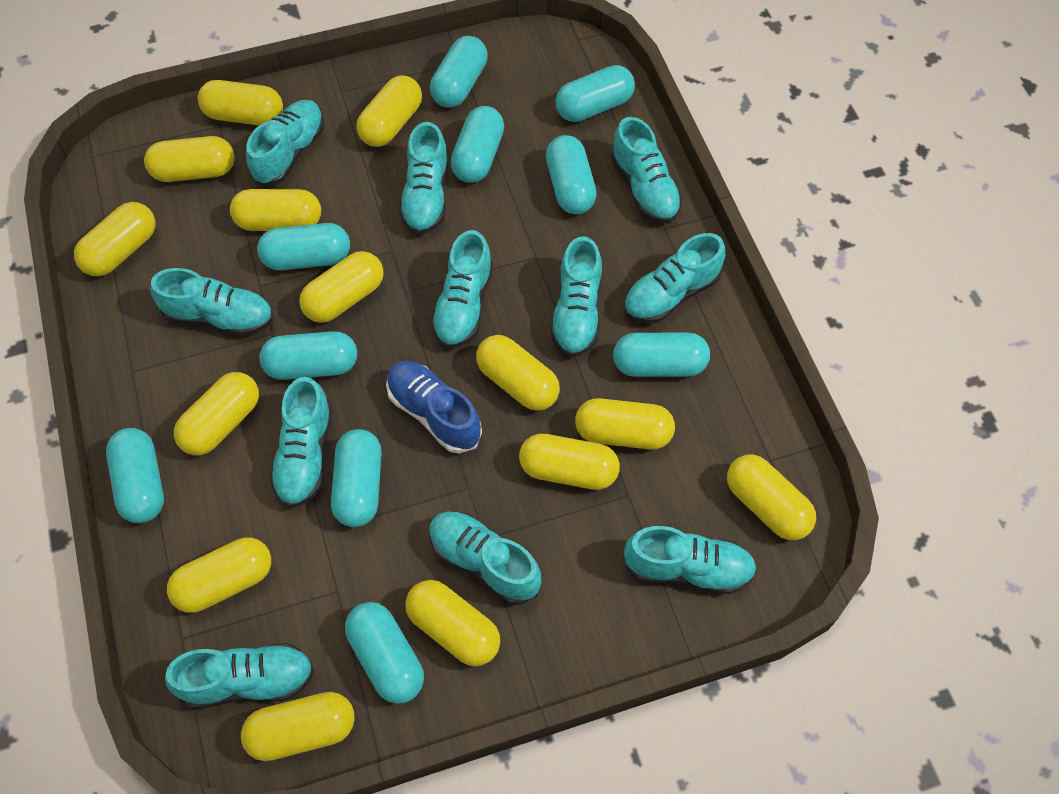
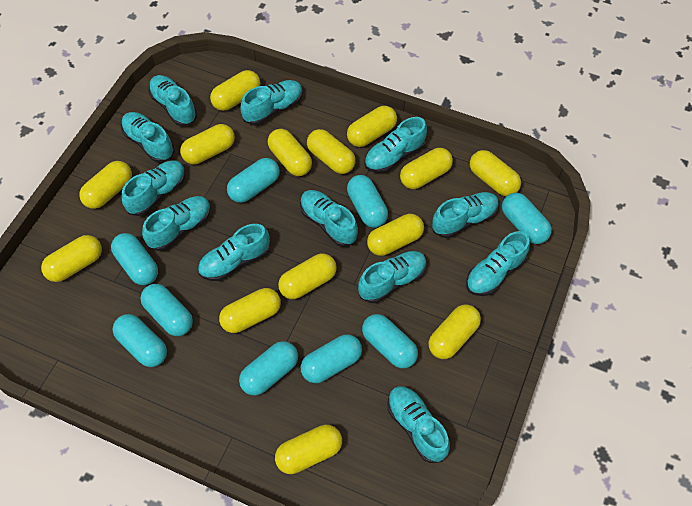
blue shoe: [386,361,482,454] = 1 -> none = 0
turquoise capsule: [106,428,164,523] [257,223,350,270] [260,331,357,380] [331,429,382,527] [345,602,424,704] [430,36,488,108] [451,106,504,183] [546,135,597,214] [556,65,635,122] [613,333,710,377] = 10 -> [111,233,158,285] [112,314,167,367] [140,284,193,336] [227,158,280,203] [239,341,298,396] [301,334,362,383] [347,175,388,228] [362,314,418,368] [502,193,552,244] = 9
turquoise shoe: [151,268,273,336] [165,643,314,709] [246,100,324,186] [270,377,333,508] [399,122,449,235] [429,511,541,605] [431,230,493,349] [550,236,602,357] [611,117,682,223] [623,233,725,323] [623,526,757,594] = 11 -> [121,112,175,163] [121,161,185,216] [142,196,211,251] [149,75,197,126] [198,224,270,281] [240,80,303,125] [300,190,358,247] [358,251,427,303] [364,117,427,173] [387,386,450,463] [432,192,499,238] [466,231,530,296] = 12

